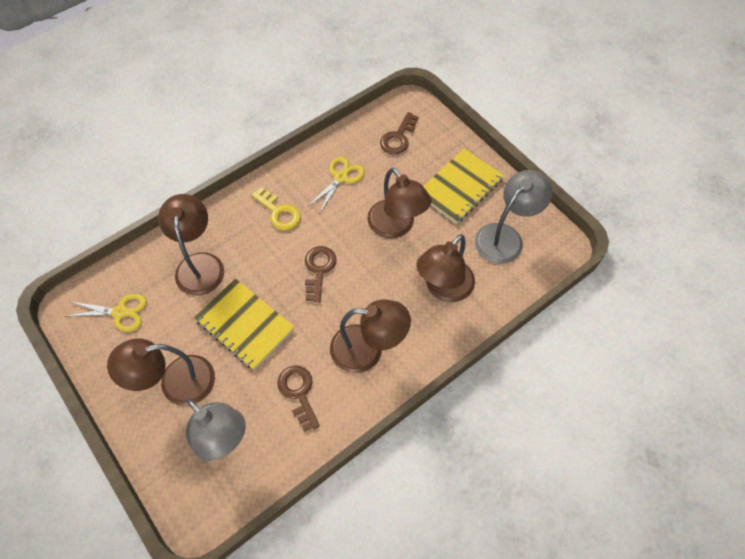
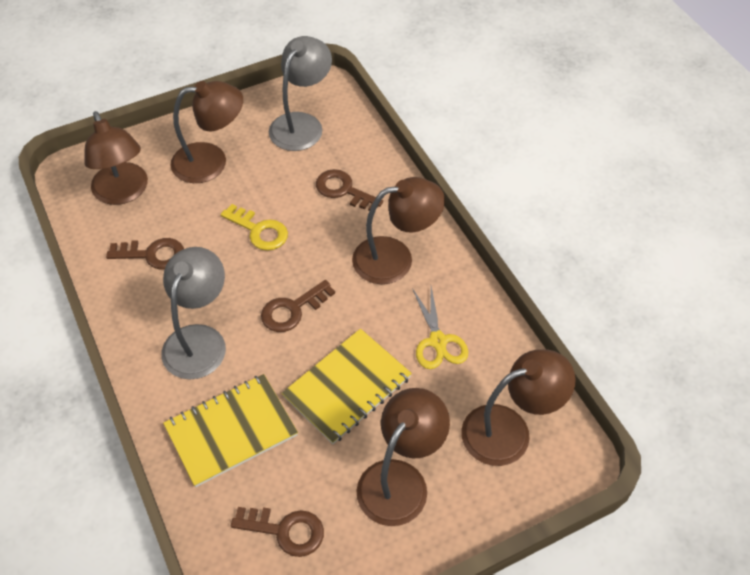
brown key: [277,365,320,432] [305,246,337,303] [380,112,419,155] = 3 -> [106,238,184,270] [231,507,324,557] [261,280,335,332] [316,169,383,211] = 4
yellow scissors: [65,294,147,332] [308,157,365,213] = 2 -> [412,287,468,369] = 1

